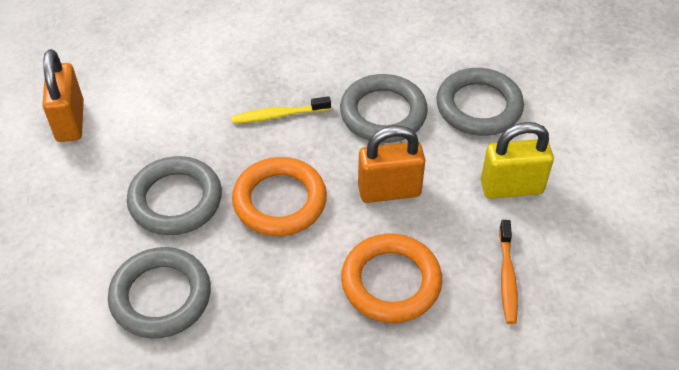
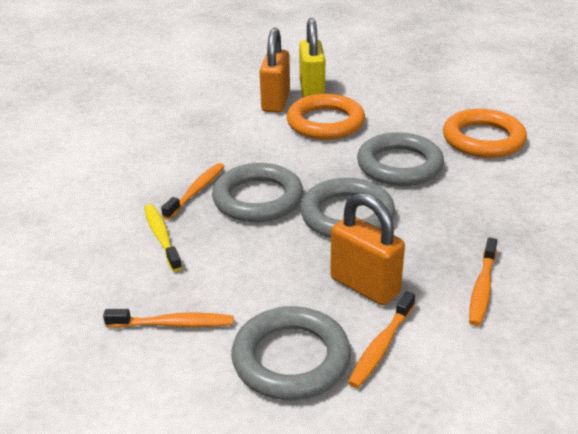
orange toothbrush: [499,220,518,324] = 1 -> [103,309,234,328] [161,163,225,220] [348,291,415,388] [469,237,498,326] = 4

